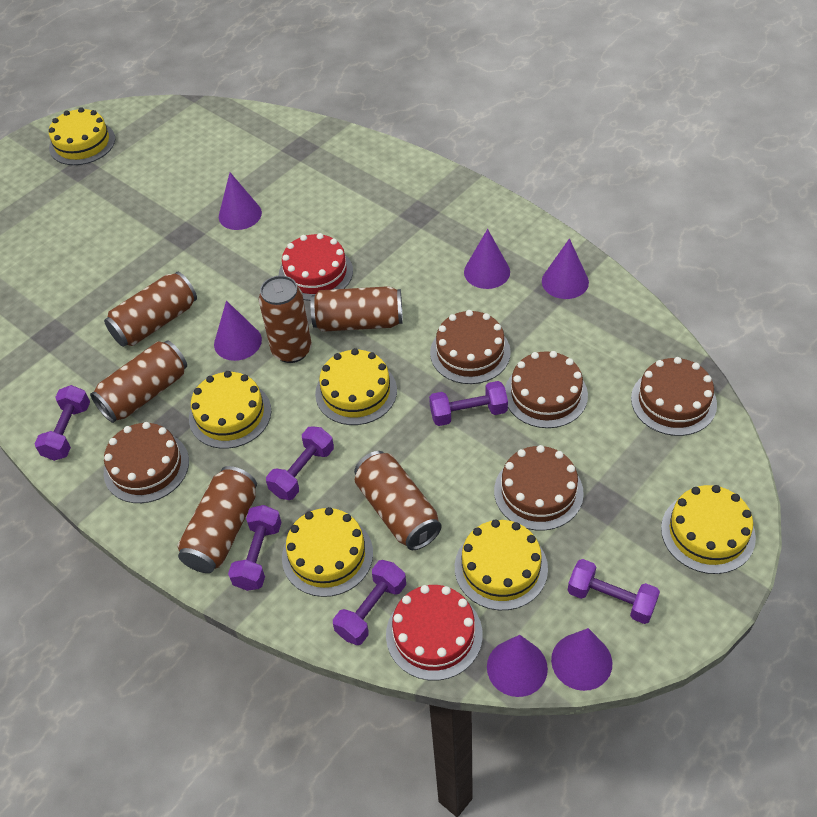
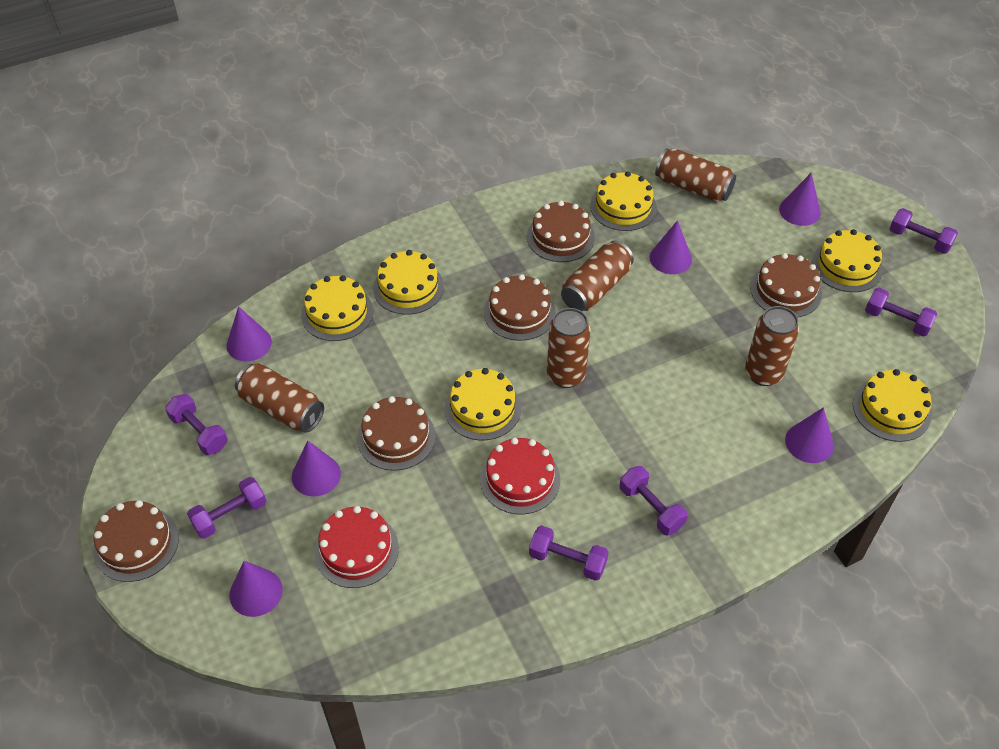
brown can: [90,341,187,423] [104,272,197,347] [177,466,257,573] [259,275,312,363] [310,286,403,332] [354,451,442,550] = 6 -> [235,363,324,433] [547,308,590,388] [561,240,634,311] [655,148,736,202] [745,306,799,386] = 5

